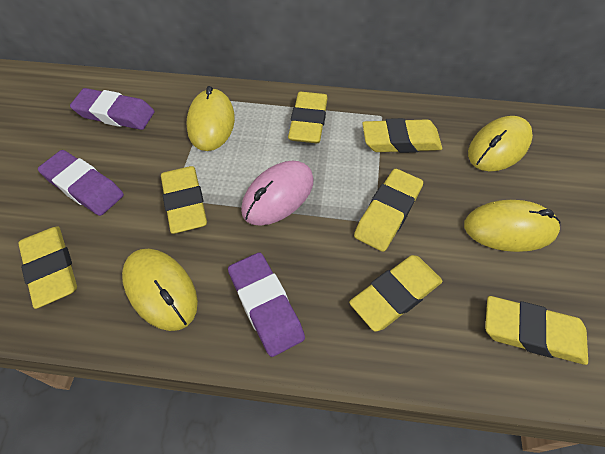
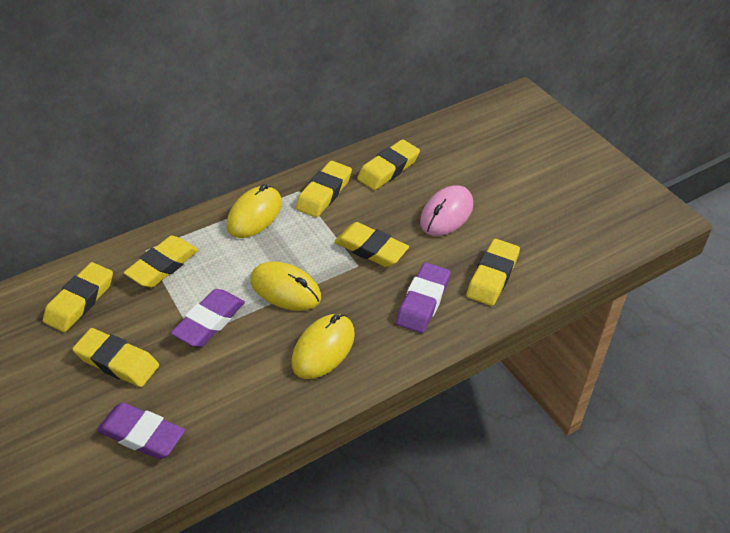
yellow mouse: [122,249,198,331] [186,86,235,151] [464,200,560,252] [468,116,533,172] = 4 -> [227,184,282,238] [250,262,321,311] [291,314,355,379] = 3

